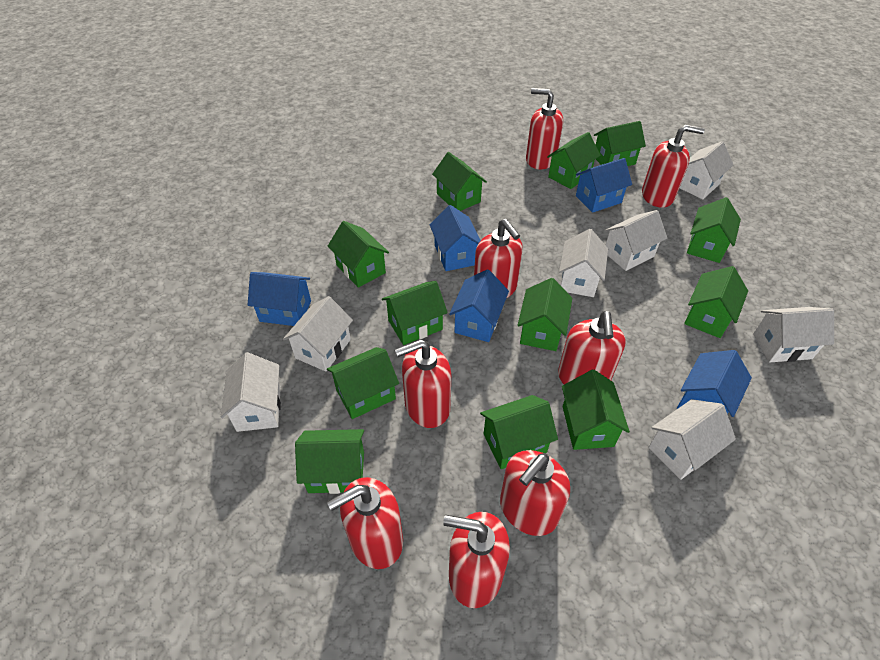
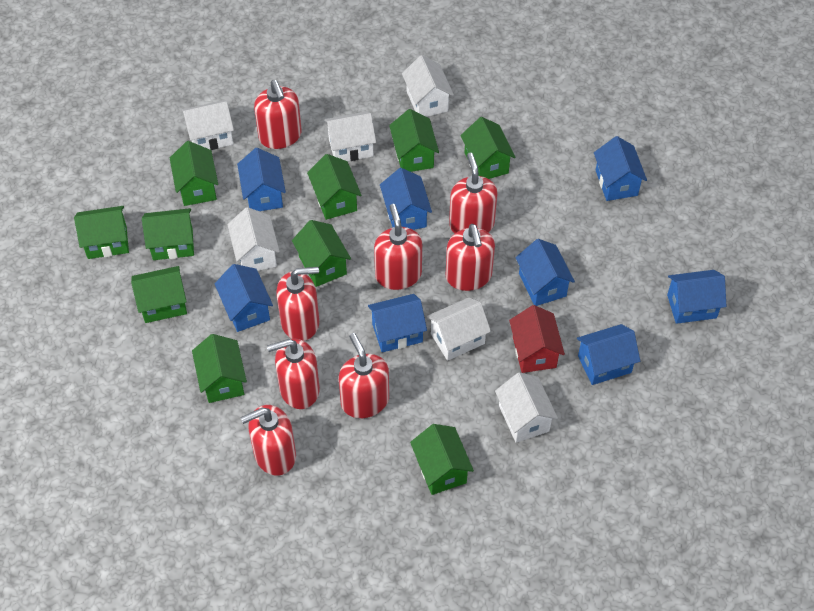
blue house: [248,272,311,326] [430,205,481,271] [449,269,509,342] [576,158,632,213] [677,350,752,417] = 5 -> [215,264,273,332] [237,148,286,211] [368,294,427,352] [380,168,432,230] [515,239,575,306] [577,324,640,385] [594,136,647,201] [667,270,726,324] = 8
green house: [295,429,364,494] [327,347,399,419] [328,221,389,288] [382,281,448,345] [432,152,487,211] [480,395,558,469] [518,278,572,351] [547,132,600,189] [562,370,630,450] [594,121,646,166] [684,266,748,338] [687,197,741,263] = 12 -> [74,206,129,259] [131,266,187,323] [142,208,194,260] [170,141,218,206] [192,334,247,403] [292,220,351,287] [307,154,361,220] [389,109,439,172] [410,424,474,495] [460,117,515,179] = 10
red house: none = 0 -> [509,305,565,373] = 1
white house: [221,352,281,432] [283,296,353,372] [559,229,608,297] [604,210,667,271] [648,399,736,480] [680,141,734,199] [753,307,834,362] = 7 -> [182,100,234,150] [227,207,280,271] [324,111,376,161] [402,55,454,117] [427,297,491,361] [495,372,558,443] = 6

